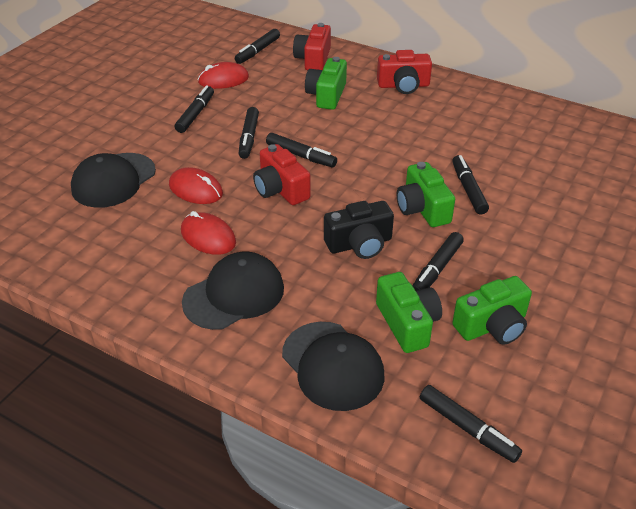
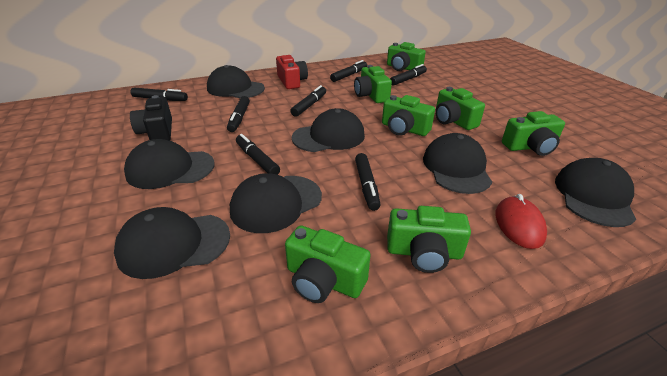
black cap: [71,153,156,208] [182,252,284,330] [282,322,384,411] = 3 -> [114,207,230,279] [124,139,215,189] [207,65,265,98] [230,173,322,233] [292,108,365,152] [423,133,492,194] [555,158,636,227] = 7
green camera: [305,57,347,110] [376,272,442,353] [397,162,455,227] [452,276,532,345] = 4 -> [285,225,371,303] [354,65,392,103] [382,95,435,136] [387,42,426,71] [387,206,471,273] [435,87,485,130] [502,111,565,156] = 7
red camera: [253,144,311,205] [293,23,331,70] [377,50,432,94] = 3 -> [276,55,308,89] = 1
red mouse: [169,167,223,204] [181,211,236,255] [198,62,249,89] = 3 -> [495,194,547,249] = 1

